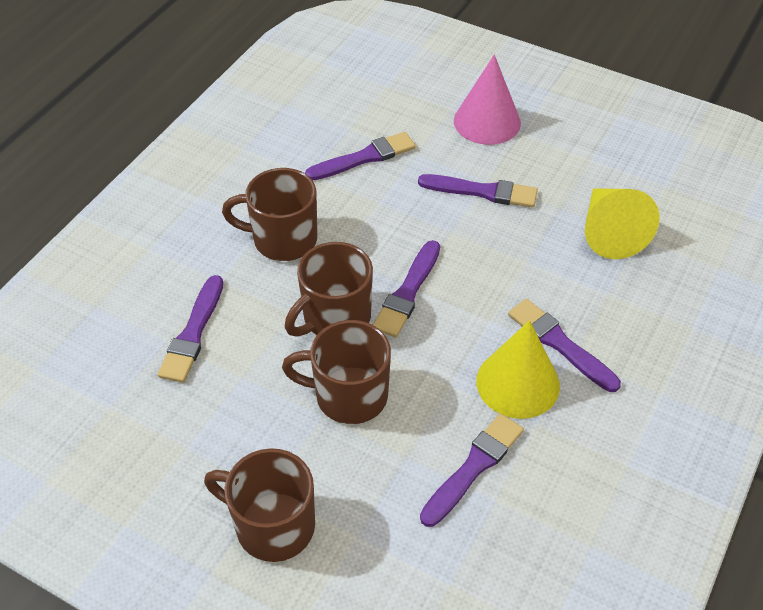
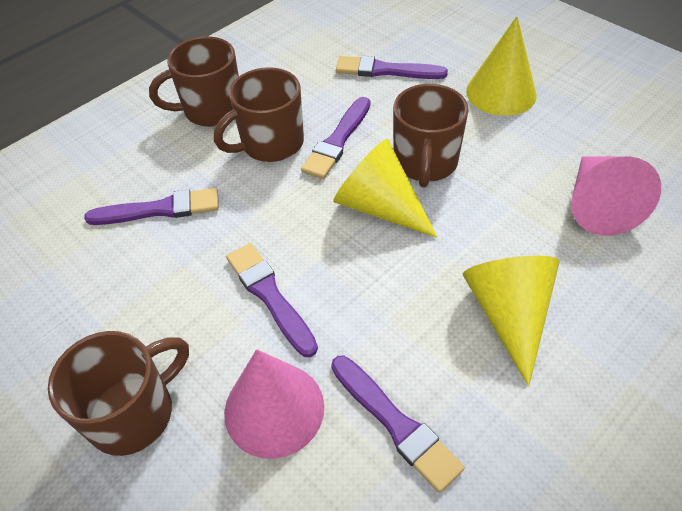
pink cone: [454,55,521,145] = 1 -> [224,349,324,459] [571,156,661,236] = 2
purple brush: [158,275,223,383] [305,132,416,181] [373,240,440,337] [418,174,538,208] [420,413,524,527] [508,299,621,392] = 6 -> [84,188,219,225] [226,243,318,357] [301,97,370,179] [331,356,465,493] [336,56,448,79] = 5
yellow cone: [476,320,560,419] [585,188,660,259] = 2 -> [333,139,438,238] [463,256,560,386] [466,16,537,116] = 3

